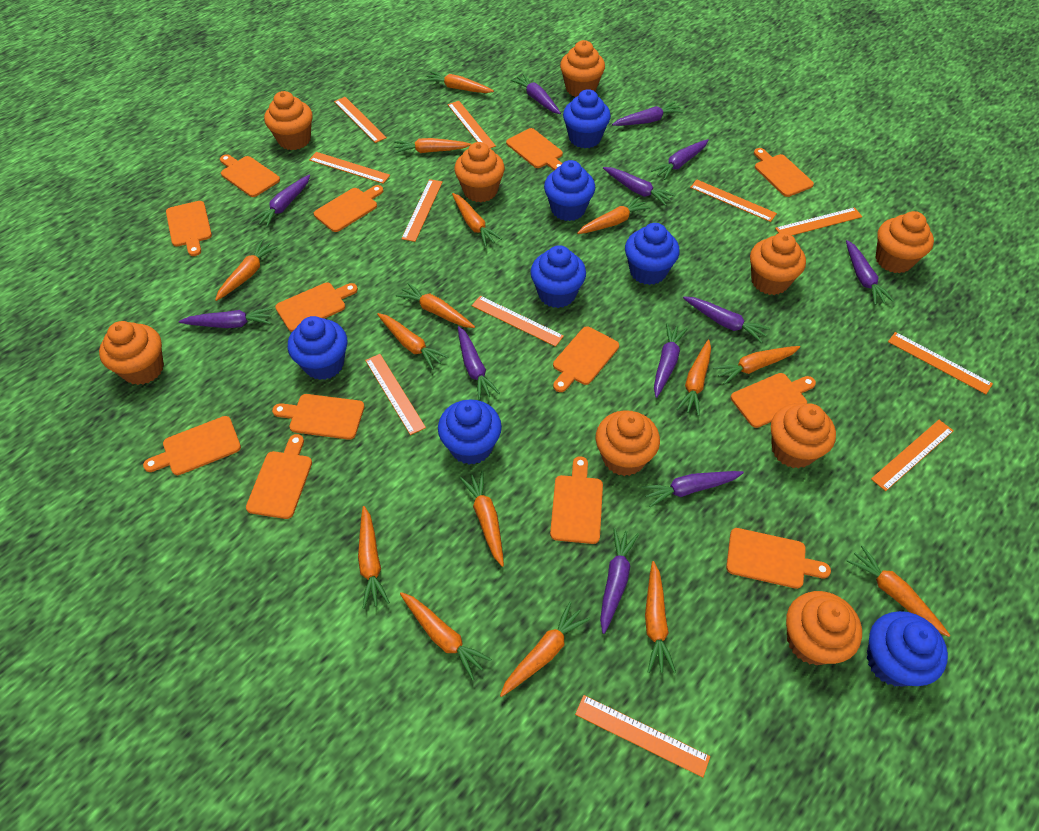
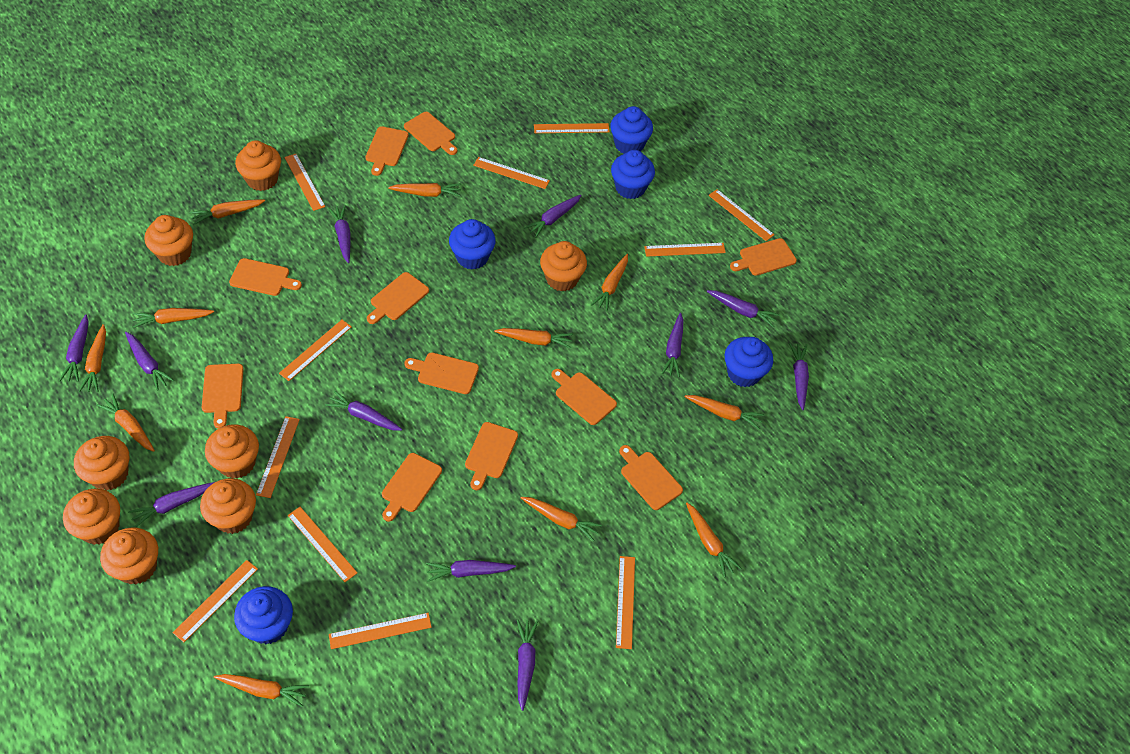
blue cupcake: [288,316,347,380] [438,400,502,465] [530,245,586,308] [544,160,595,221] [563,89,611,148] [625,223,680,285] [867,611,948,687] = 7 -> [234,586,293,644] [449,219,496,270] [610,106,653,154] [611,150,655,199] [725,337,773,387] = 5
orange carrot: [215,240,278,301] [358,506,390,609] [377,313,448,370] [394,138,471,153] [396,283,475,328] [400,592,492,680] [424,71,494,93] [452,193,502,247] [460,471,504,567] [500,602,590,697] [577,197,651,234] [645,561,676,673] [677,340,711,416] [713,346,800,385] [847,545,950,637] = 15 -> [79,324,106,392] [96,393,155,452] [132,308,214,328] [189,199,265,225] [214,674,309,707] [388,183,461,197] [494,328,573,349] [521,497,602,542] [591,254,628,311] [685,395,764,430] [686,503,741,577] = 11
orange cupcake: [99,321,164,385] [264,91,313,150] [454,142,505,202] [560,40,605,97] [596,410,660,476] [750,233,806,295] [771,403,836,468] [786,591,862,665] [875,211,934,273] = 9 -> [63,488,120,545] [74,436,129,491] [100,527,158,585] [145,215,193,266] [200,478,256,534] [205,424,259,479] [235,140,281,191] [540,241,587,291] = 8
orange cutting board: [143,416,241,475] [166,201,212,256] [220,154,280,197] [246,434,312,519] [272,394,365,440] [275,283,358,332] [314,185,383,232] [506,128,563,170] [550,456,603,544] [553,326,619,392] [726,528,831,589] [731,373,816,428] [754,148,814,197] = 13 -> [202,364,243,429] [229,258,302,296] [365,126,409,176] [367,272,429,324] [382,453,442,522] [404,112,457,155] [404,352,479,394] [465,422,518,490] [551,369,617,425] [619,445,683,510] [730,238,797,276] = 11
purple carrot: [179,308,272,328] [252,175,310,228] [458,326,500,400] [511,74,561,114] [600,528,639,634] [603,167,675,206] [612,102,683,126] [641,471,744,507] [651,139,709,180] [654,323,688,398] [683,296,771,343] [846,240,894,305] = 12 -> [59,315,89,382] [125,332,174,391] [128,482,215,528] [325,391,402,431] [328,205,351,263] [426,560,516,582] [517,620,538,711] [524,195,582,238] [661,313,683,377] [707,290,780,327] [789,343,809,410] = 11

